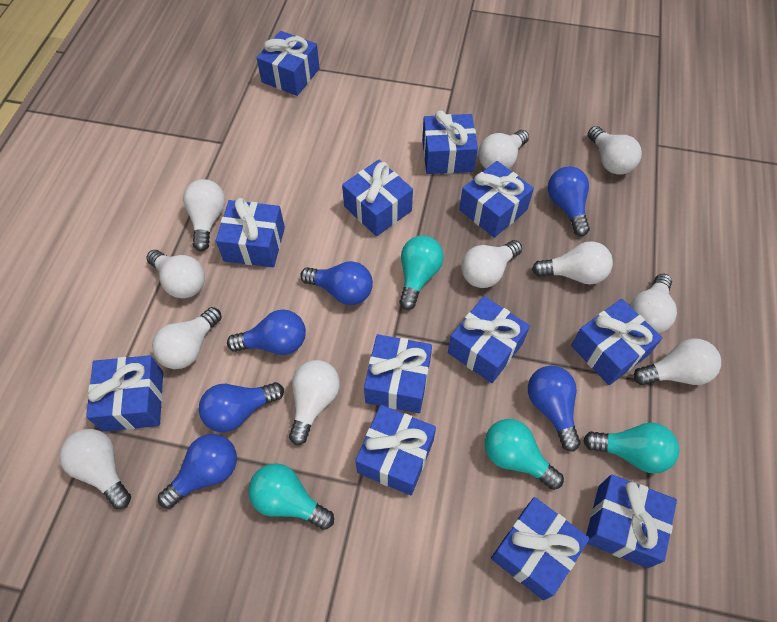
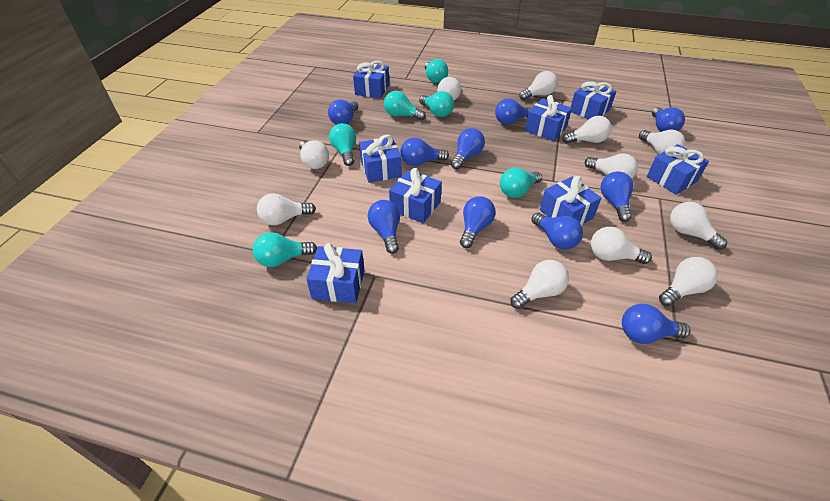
blue gift: [86,355,163,432] [216,198,285,267] [257,31,320,96] [342,160,413,236] [355,405,436,495] [364,334,432,413] [422,110,478,174] [448,296,530,383] [459,161,534,238] [491,497,590,601] [571,299,662,385] [586,474,677,568] = 12 -> [306,243,365,303] [353,61,389,98] [359,135,402,183] [389,168,442,223] [525,95,572,141] [540,176,601,225] [571,81,616,119] [647,144,709,195] = 8
blue light bulb: [158,434,237,509] [199,382,284,432] [227,309,306,355] [300,261,373,305] [528,365,581,452] [548,166,590,236] = 6 -> [328,99,358,125] [368,200,400,254] [400,138,449,166] [451,128,485,169] [460,196,496,248] [495,98,531,125] [531,213,583,250] [601,171,634,222] [622,304,691,344] [652,107,685,132] = 10
turquoise light bulb: [248,463,334,530] [399,236,444,310] [485,419,564,490] [583,423,679,473] = 4 -> [253,232,317,267] [329,123,356,166] [384,91,426,121] [419,91,454,117] [425,59,448,83] [500,168,542,198] = 6

